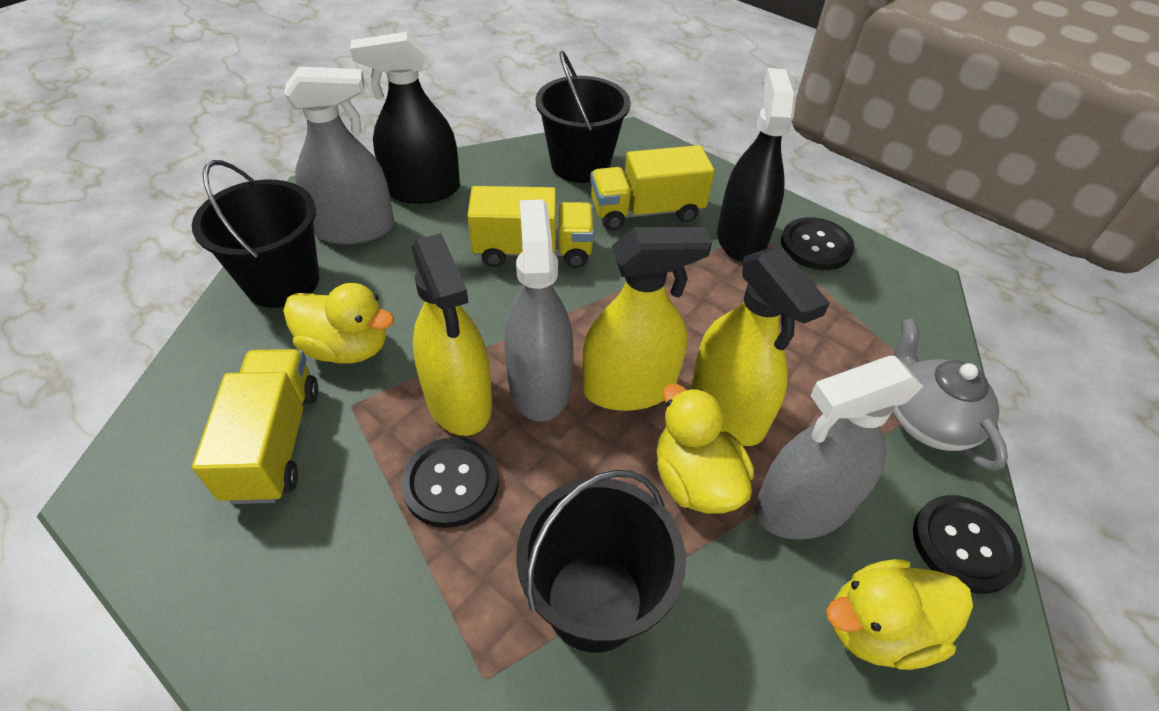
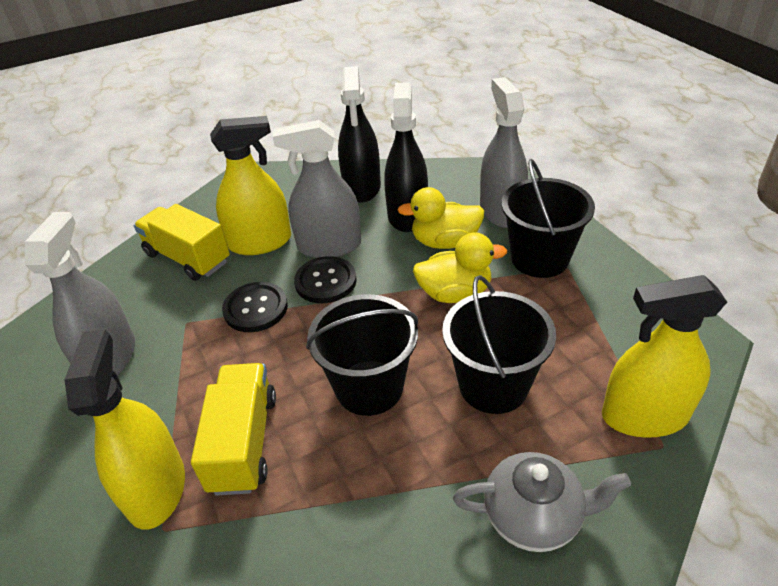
black button: [401,437,499,528] [781,217,855,270] [913,495,1022,594] = 3 -> [222,282,288,332] [294,256,357,303] = 2
yellow duck: [283,283,394,364] [657,384,754,513] [826,559,973,670] = 3 -> [397,187,484,249] [413,232,507,303] = 2
yellow truck: [192,349,319,504] [468,186,595,268] [590,145,715,230] = 3 -> [134,204,230,281] [191,363,276,496] = 2

